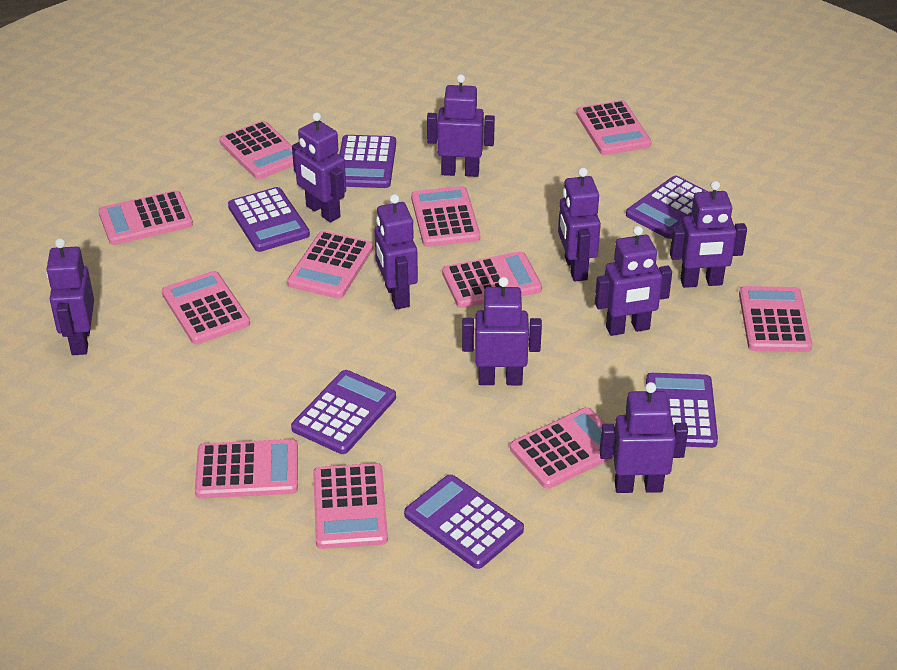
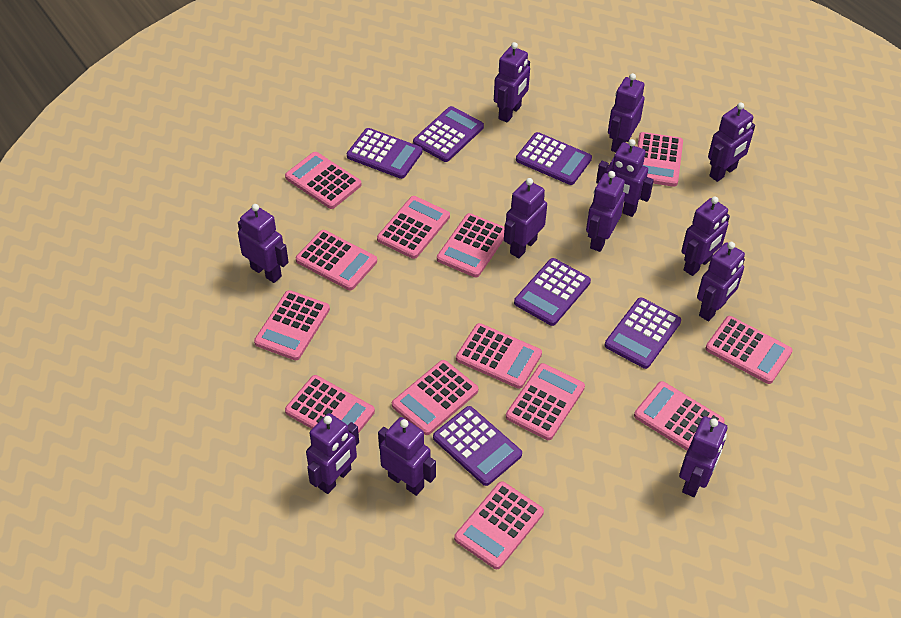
pink calculator: [99,190,193,245] [162,271,250,344] [195,439,298,499] [220,121,294,179] [287,231,373,299] [313,463,388,549] [411,186,480,247] [442,251,542,308] [510,407,610,489] [576,100,652,155] [739,286,812,352] = 11 -> [254,290,330,360] [285,152,362,209] [285,375,375,433] [296,230,377,290] [377,196,450,259] [392,360,478,435] [437,213,504,277] [454,482,544,569] [456,323,542,389] [506,363,585,440] [634,381,725,451] [637,132,683,187] [705,316,793,384] = 13
purple robot: [46,238,94,355] [292,112,346,222] [374,194,418,309] [427,74,495,177] [462,277,542,385] [558,168,601,281] [595,226,672,336] [600,382,688,493] [670,181,747,288] = 9 -> [238,204,289,283] [306,413,359,494] [378,417,436,496] [494,42,530,123] [504,178,547,258] [586,171,625,252] [596,139,654,217] [608,73,645,152] [679,416,728,497] [681,196,730,276] [697,242,745,321] [708,103,755,182] = 12

